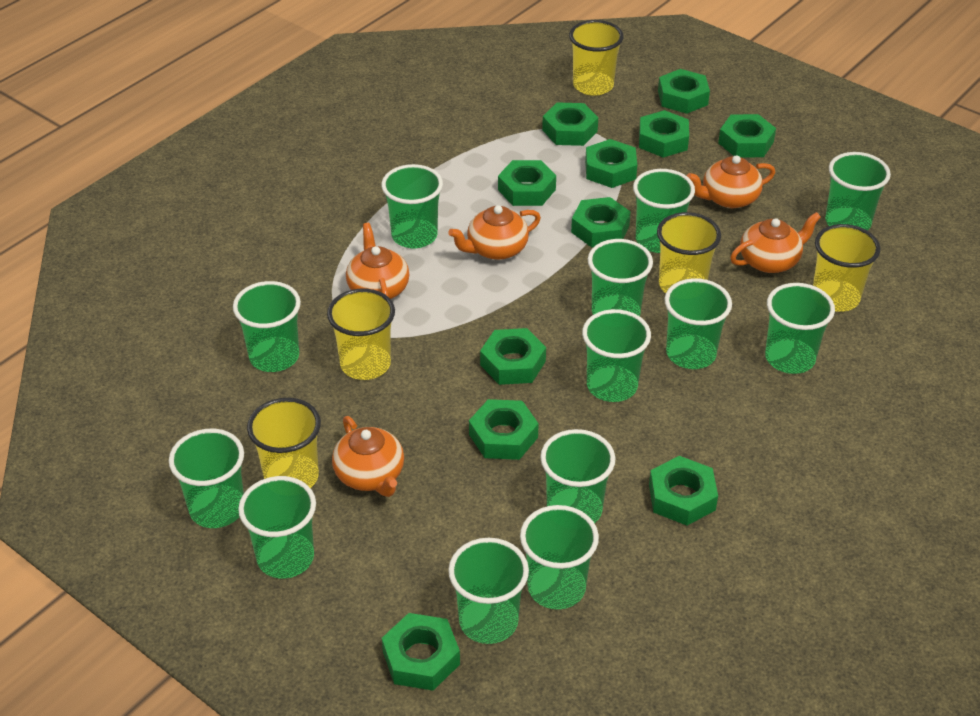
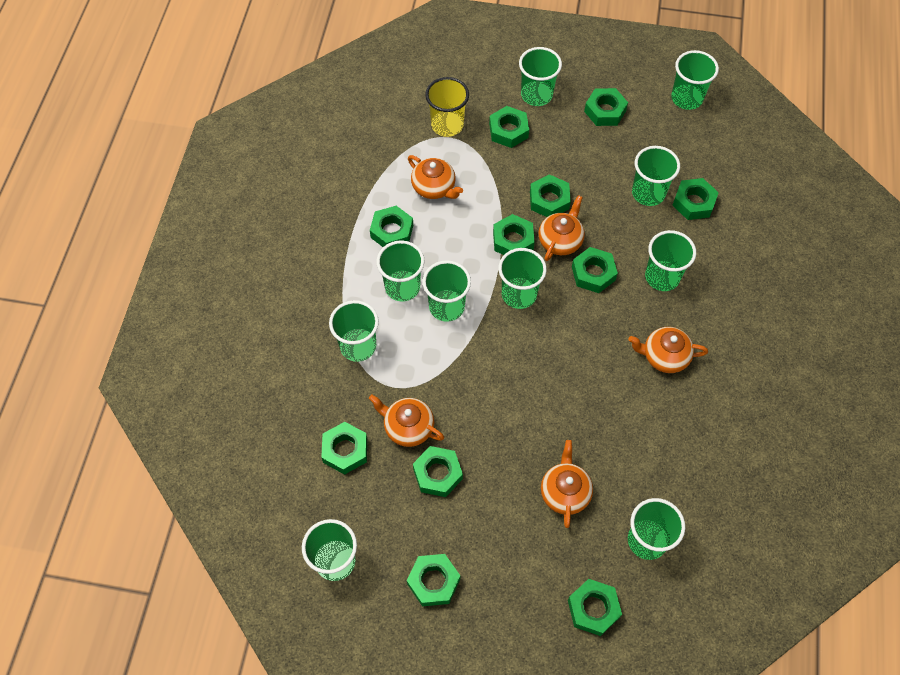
green cup: [169,429,244,528] [233,281,301,372] [238,476,316,579] [381,164,443,248] [448,538,529,644] [520,505,599,609] [540,429,615,523] [582,309,651,402] [588,239,653,316] [633,169,695,253] [664,278,732,369] [765,283,835,374] [825,152,891,231] = 13 -> [302,519,357,581] [329,300,379,362] [376,240,424,302] [422,260,471,322] [498,248,547,309] [519,47,562,106] [628,498,685,560] [632,146,680,206] [645,230,696,291] [671,50,719,110] = 10
yellow cup: [247,398,321,488] [327,289,395,380] [569,20,624,96] [657,212,721,293] [813,224,880,312] = 5 -> [425,77,469,137] = 1

